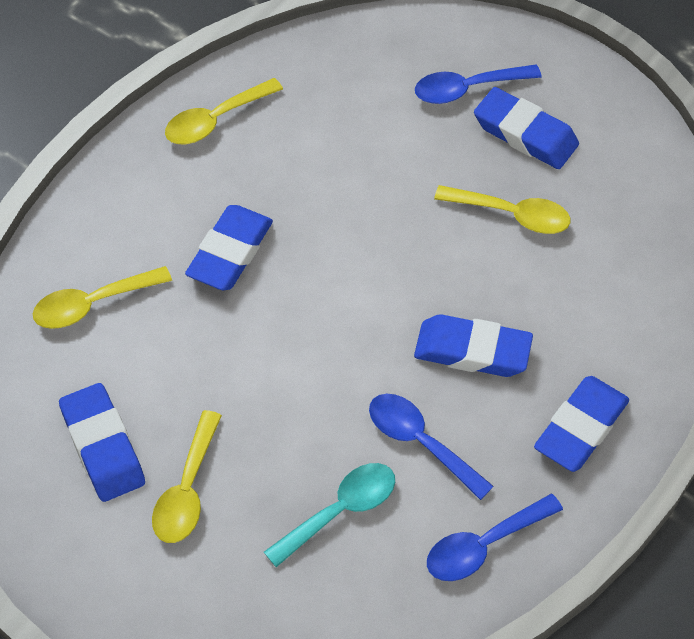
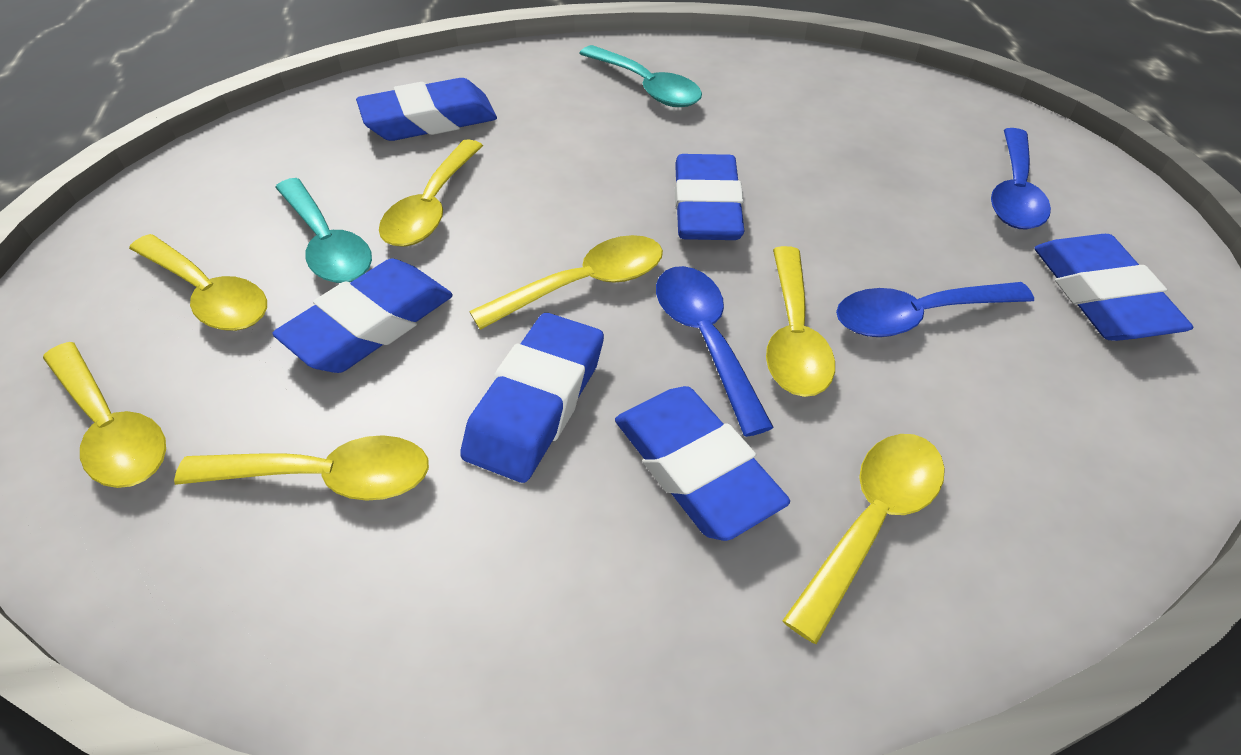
blue eraser: [59,383,145,502] [185,205,273,291] [414,314,533,377] [474,87,579,169] [534,376,629,472] = 5 -> [272,259,453,373] [356,78,497,141] [460,313,604,483] [615,386,790,541] [675,154,744,240] [1034,234,1193,341] = 6
turquoise spoon: [264,463,395,567] = 1 -> [275,178,372,283] [579,45,702,107] = 2
yellow spoon: [33,266,172,329] [152,410,222,543] [165,78,283,144] [434,185,571,234] = 4 -> [43,342,166,488] [129,234,267,331] [174,435,429,501] [379,139,483,247] [469,235,663,330] [766,246,835,397] [782,434,945,644] = 7

